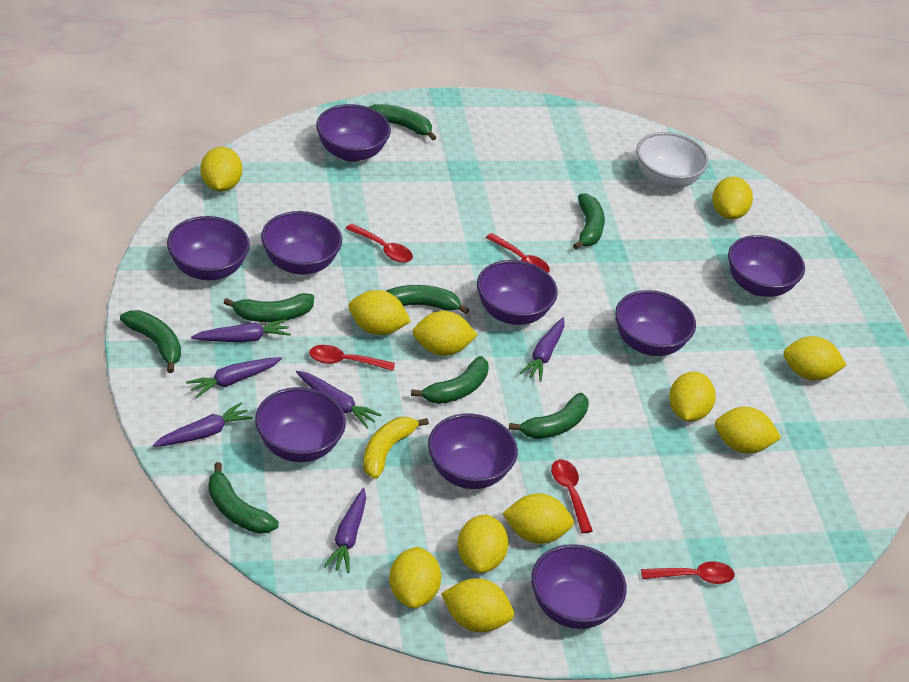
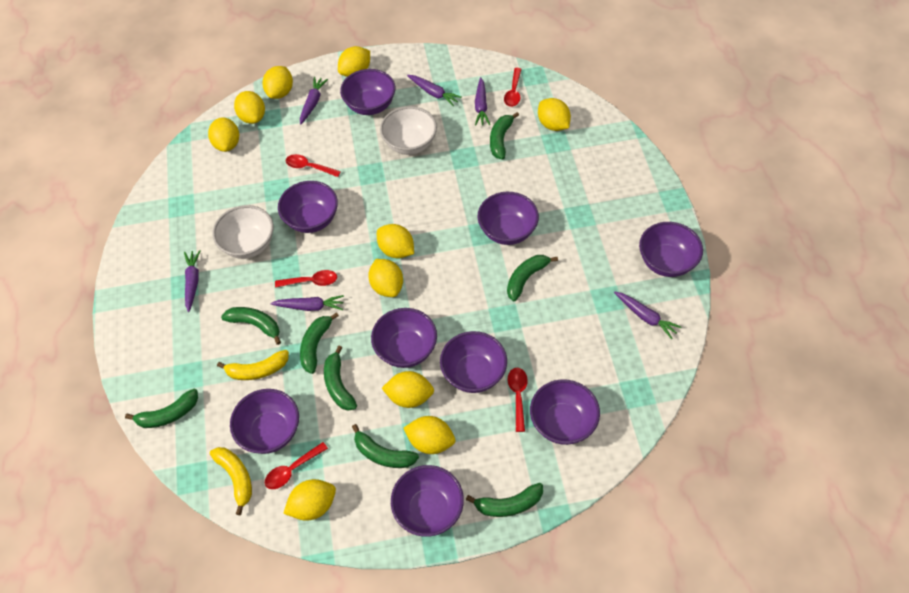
white bowl: [636,132,709,189] = 1 -> [213,205,274,259] [380,106,437,155] = 2
yellow banana: [363,417,429,479] = 1 -> [210,447,252,515] [217,350,289,380] = 2
yellow lemon: [201,147,242,192] [349,290,411,335] [389,547,441,609] [412,311,477,356] [441,578,514,632] [457,514,509,573] [502,493,574,544] [669,372,716,421] [712,177,753,220] [715,407,781,453] [783,336,847,381] = 11 -> [208,117,239,152] [234,91,265,124] [262,66,293,99] [283,479,336,521] [338,46,370,77] [368,259,403,297] [377,224,414,259] [382,371,434,408] [403,416,455,454] [538,98,571,131] = 10

